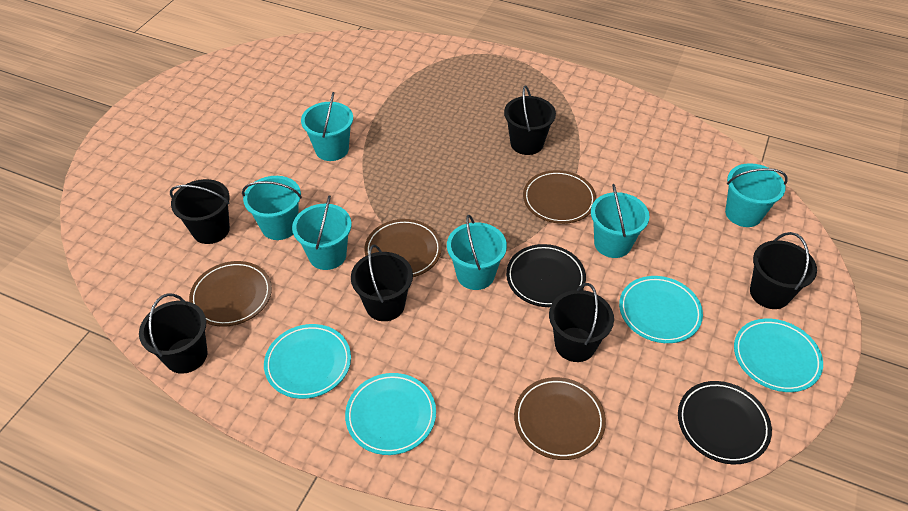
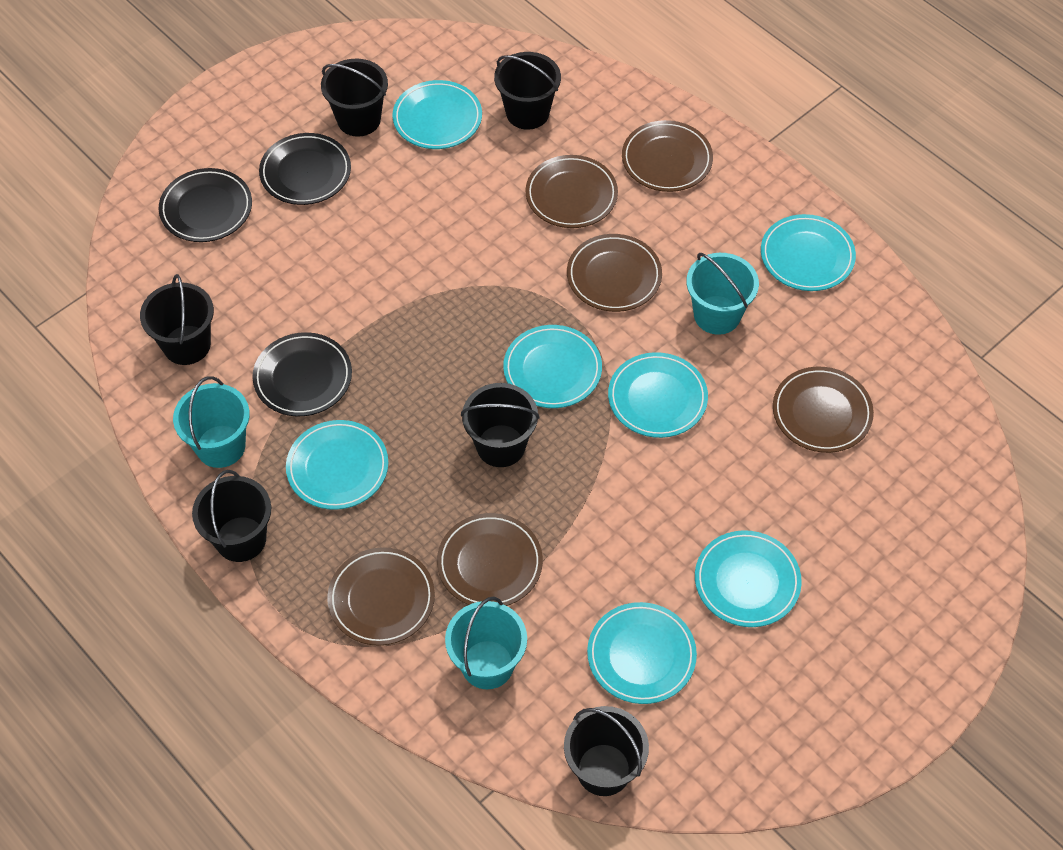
black plate: [506,244,586,307] [678,381,772,464] = 2 -> [159,168,252,242] [252,332,352,416] [259,133,351,205] = 3
brown plate: [189,261,272,327] [364,219,442,277] [514,377,606,460] [523,170,596,224] = 4 -> [327,547,435,646] [437,513,543,606] [525,155,618,228] [567,234,662,312] [622,120,713,192] [773,367,874,453] = 6
turquoise bucket: [242,176,302,240] [292,195,352,270] [301,92,353,161] [447,215,507,290] [591,184,650,258] [725,163,788,227] = 6 -> [173,376,250,468] [445,597,527,689] [686,253,759,335] = 3
turquoise plate: [264,324,351,399] [345,373,436,455] [619,276,703,343] [734,319,823,392] = 4 -> [286,420,388,510] [392,80,482,149] [503,325,602,408] [587,602,697,704] [608,352,708,438] [695,530,802,627] [761,214,856,291] = 7

